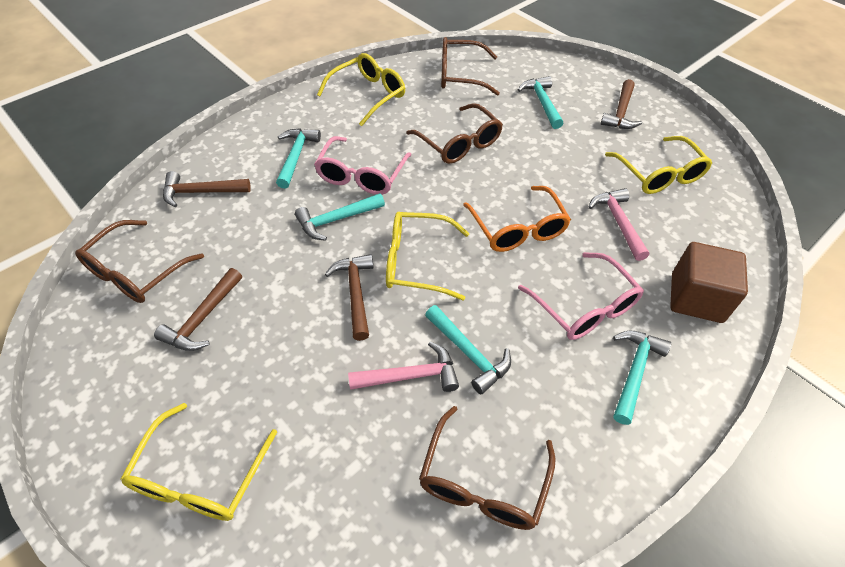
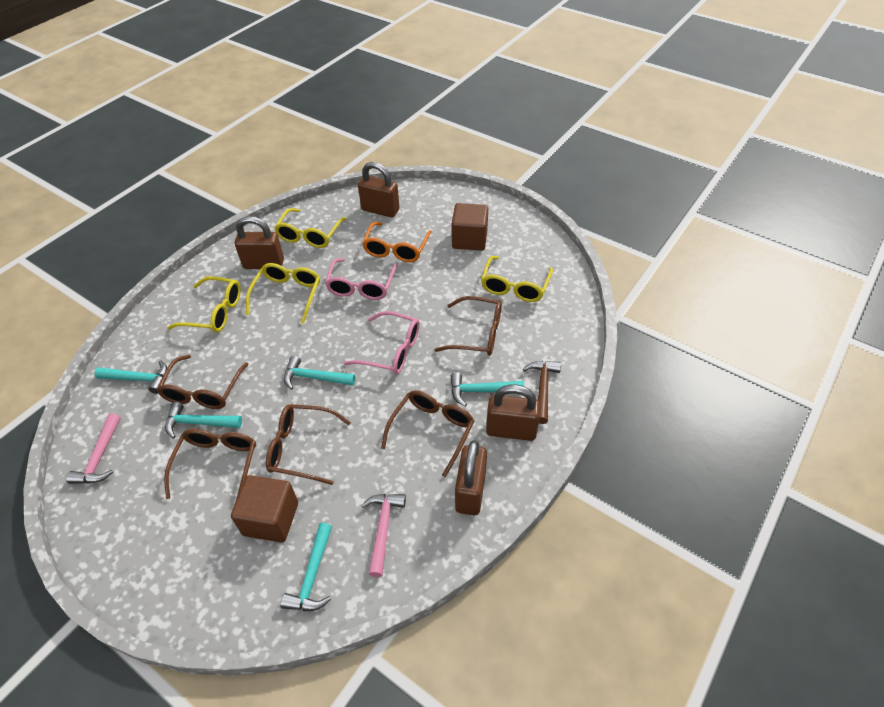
brown cube: [670,242,748,323] = 1 -> [231,475,298,543] [451,203,488,251] = 2
brown glasses: [75,220,204,303] [406,103,503,164] [419,406,556,530] [441,37,500,96] = 4 -> [157,355,249,409] [164,429,256,500] [266,404,351,485] [381,390,474,477] [435,296,502,356] = 5
brown hammer: [154,268,242,351] [163,171,251,207] [325,254,374,341] [600,79,642,129] = 4 -> [523,361,561,424] = 1
brown padlock: none = 0 -> [235,216,284,269] [358,162,399,217] [455,440,487,515] [486,385,541,441] = 4

